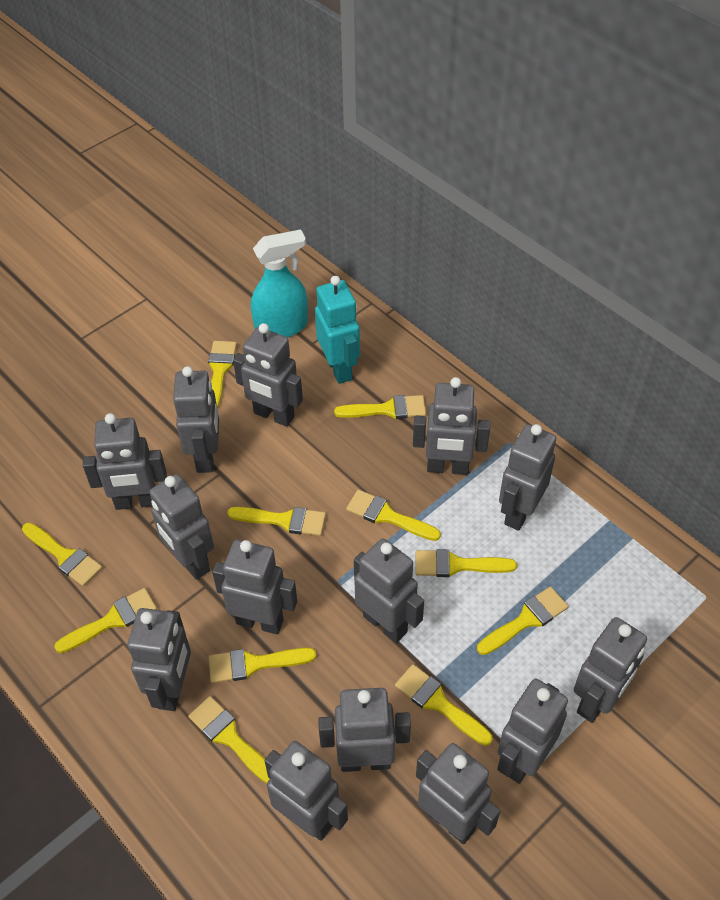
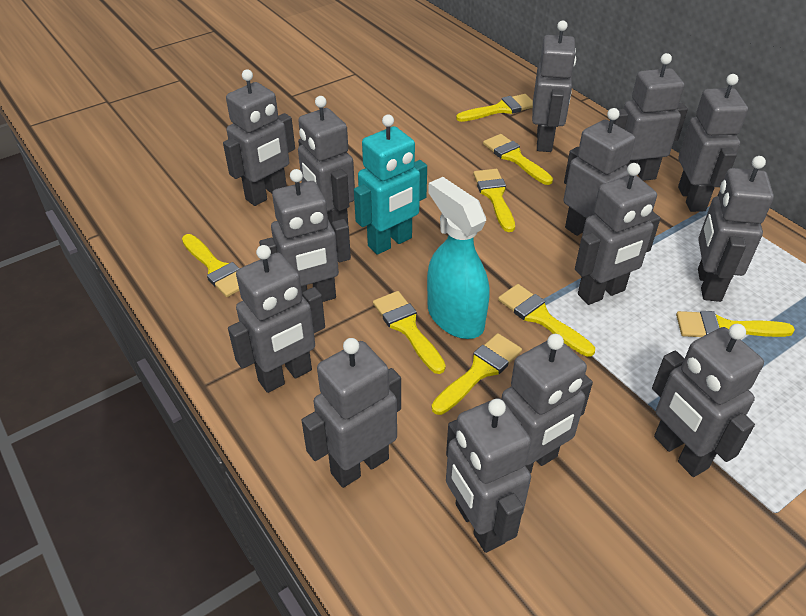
yellow brush: [22,522,103,586] [54,588,157,653] [188,696,270,783] [208,341,237,408] [209,648,317,683] [228,507,326,536] [334,395,426,419] [346,490,441,541] [395,664,492,746] [416,549,517,577] [477,587,569,655] = 11 -> [182,234,239,297] [373,291,446,374] [432,333,522,415] [456,94,533,122] [473,169,515,232] [483,134,553,185] [498,284,595,357] [676,311,795,337] = 8

